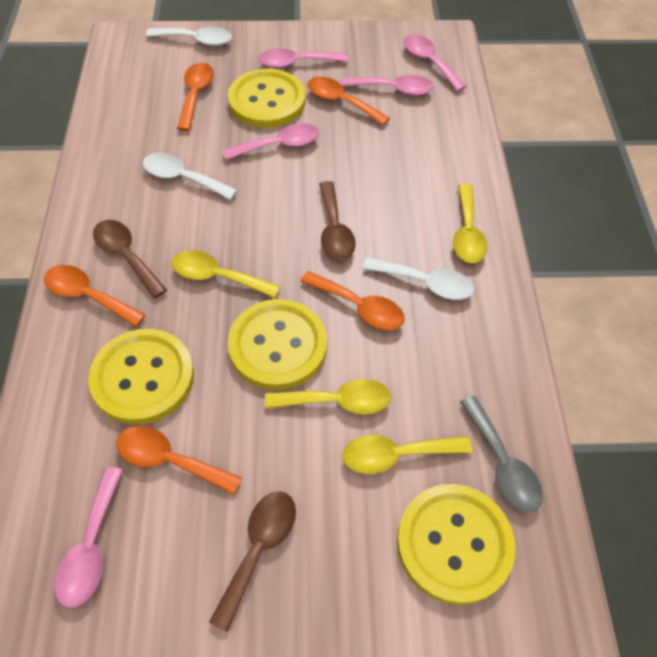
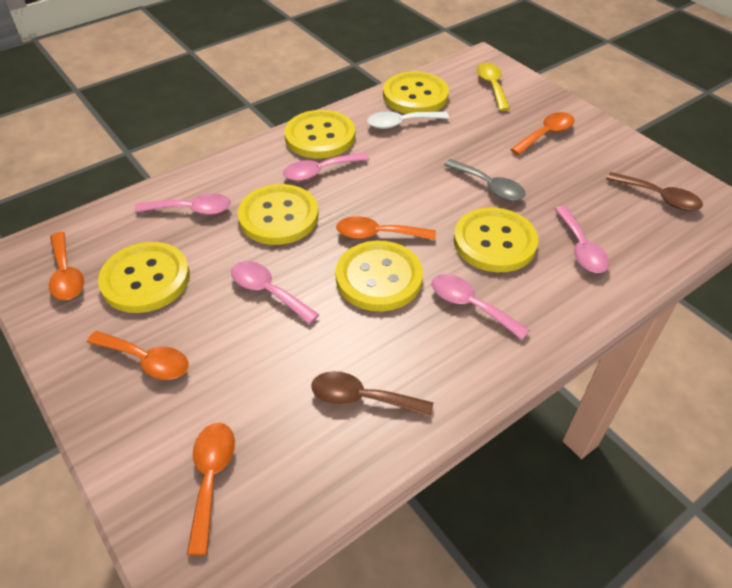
brown spoon: [93,220,167,298] [209,491,296,632] [319,181,356,260] = 3 -> [311,371,433,417] [606,172,703,211] = 2
white spoon: [143,152,237,200] [146,27,232,46] [363,257,474,300] = 3 -> [367,111,449,129] = 1
yellow button: [88,329,194,424] [228,69,305,128] [228,299,327,390] [397,484,515,605] = 4 -> [98,242,190,313] [237,184,318,245] [285,110,355,159] [336,240,423,311] [383,72,449,114] [454,208,538,272] = 6
yellow spoon: [171,250,280,298] [265,379,391,415] [342,435,472,474] [453,184,487,263] = 4 -> [477,63,510,111] = 1

